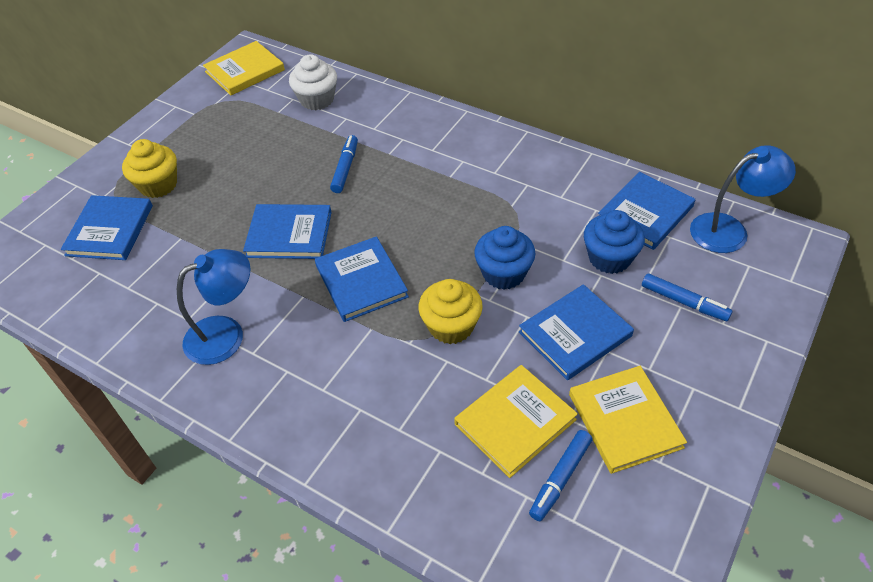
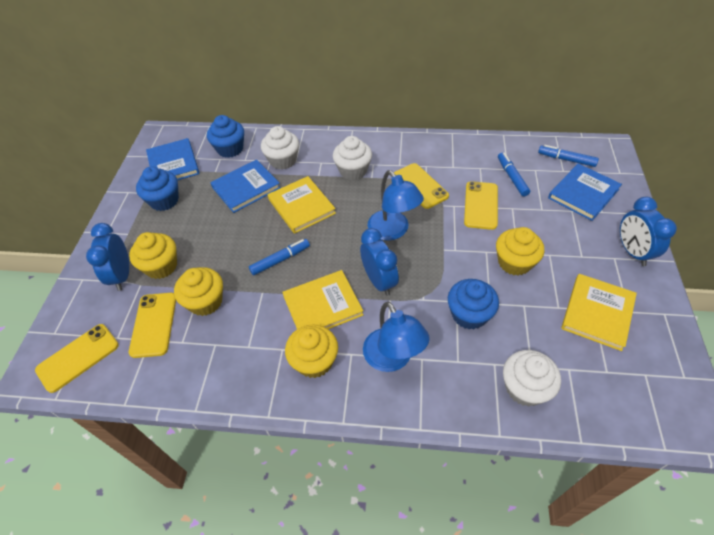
blue book: [61,195,153,260] [243,204,332,259] [315,236,409,322] [519,284,634,380] [598,172,695,250] = 5 -> [146,138,199,180] [210,160,281,213] [548,164,622,221] = 3
blue clock: none = 0 -> [86,223,129,291] [360,228,399,296] [620,197,677,266] = 3
blue cupcake: [474,226,535,290] [584,210,645,274] = 2 -> [136,167,179,211] [207,115,244,158] [448,279,499,330] = 3
white cupcake: [289,54,337,110] = 1 -> [261,126,299,170] [333,136,372,180] [503,350,561,407] = 3
yellow cupcake: [122,139,177,198] [419,279,483,344] = 2 -> [129,232,177,279] [174,267,223,316] [285,324,338,378] [496,227,544,276] = 4
yellow phone: none = 0 -> [35,324,119,393] [129,293,176,358] [394,163,449,209] [464,181,498,230] = 4

